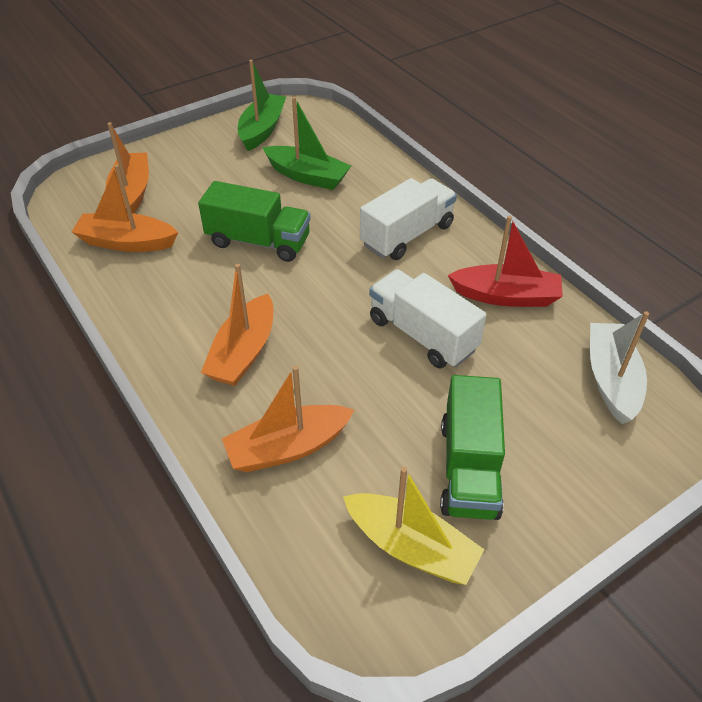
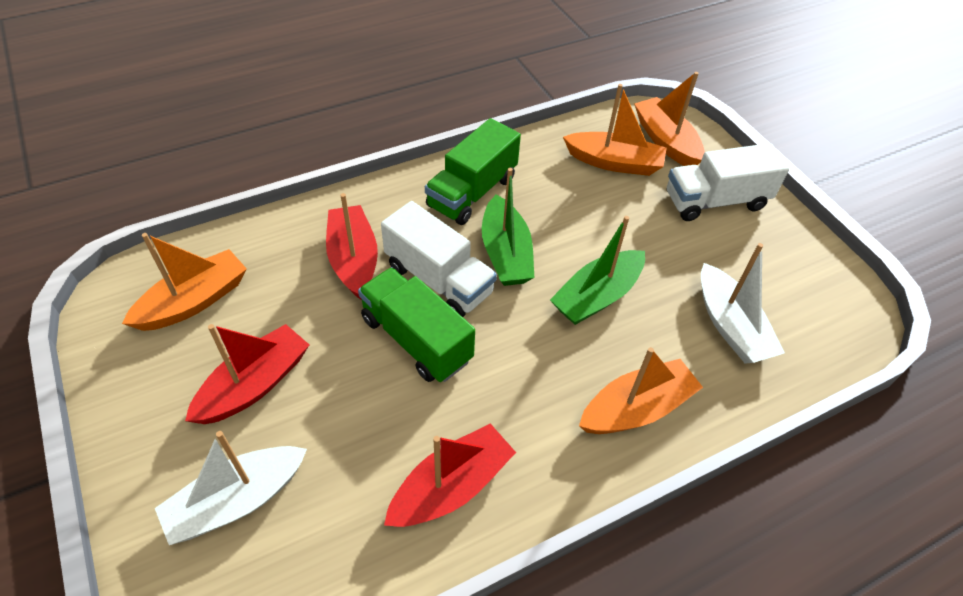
red boat: [448,215,563,307] = 1 -> [185,324,309,424] [326,193,378,300] [384,423,516,527] = 3
white boat: [590,311,649,424] = 1 -> [155,431,307,545] [701,243,785,364] = 2
yellow boat: [343,467,485,585] = 1 -> none = 0

